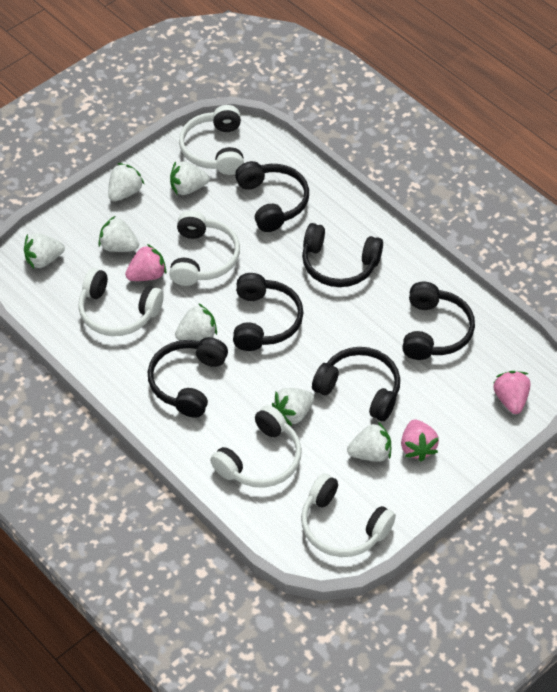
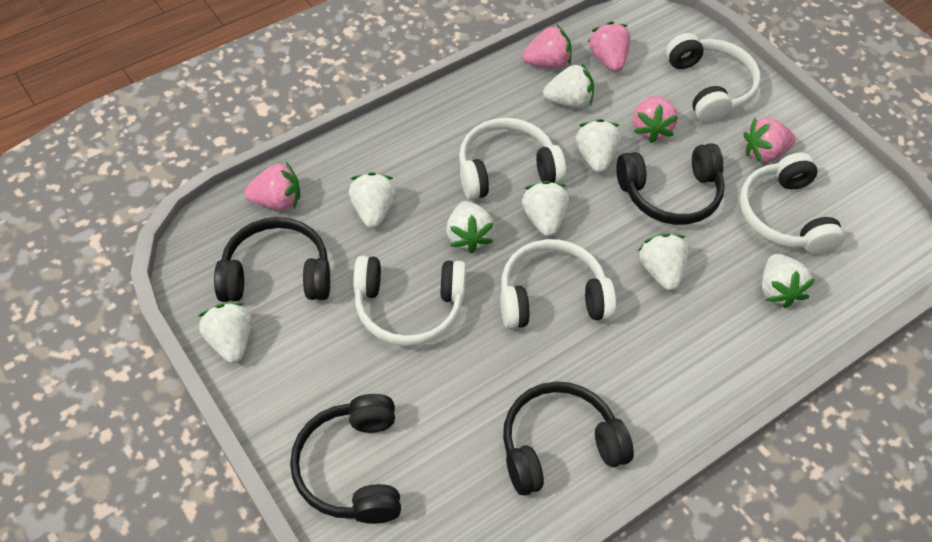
black headphones: [148,337,228,418] [233,273,303,351] [235,161,309,232] [302,223,383,287] [312,347,400,421] [402,282,475,360] = 6 -> [214,217,330,302] [290,394,401,524] [503,381,634,496] [616,143,725,225] = 4
pink strawberry: [125,244,167,281] [401,420,439,462] [494,371,531,414] = 3 -> [245,162,300,211] [522,25,572,69] [588,21,631,72] [633,96,678,143] [743,118,796,163] = 5
white strawberry: [24,233,65,268] [99,216,139,252] [108,163,145,201] [170,161,209,195] [175,303,217,341] [272,388,314,426] [347,422,391,462] = 7 -> [199,302,252,363] [349,172,396,228] [446,201,494,253] [522,181,569,237] [543,64,594,108] [576,119,621,173] [638,234,688,290] [762,254,815,308] = 8

